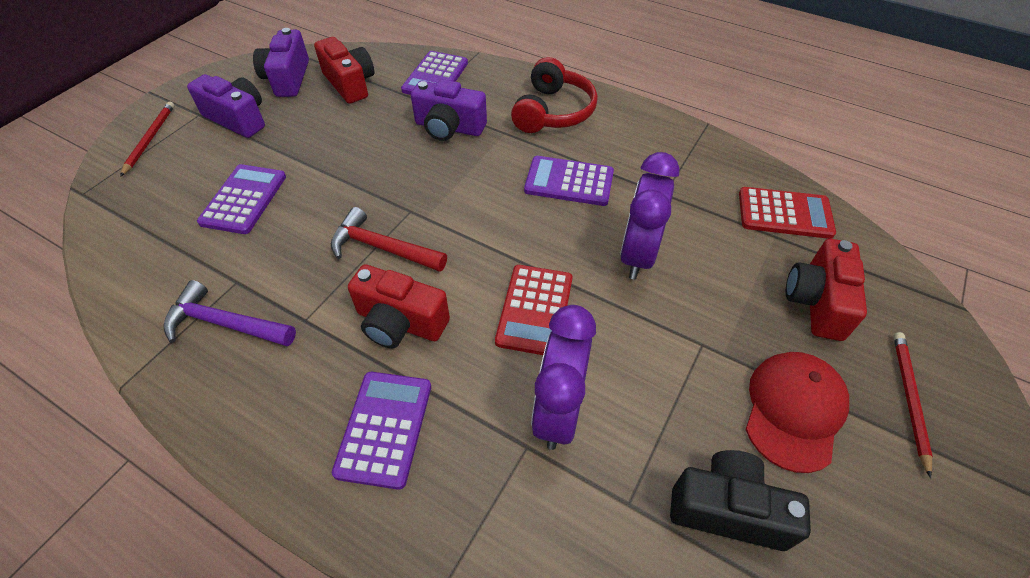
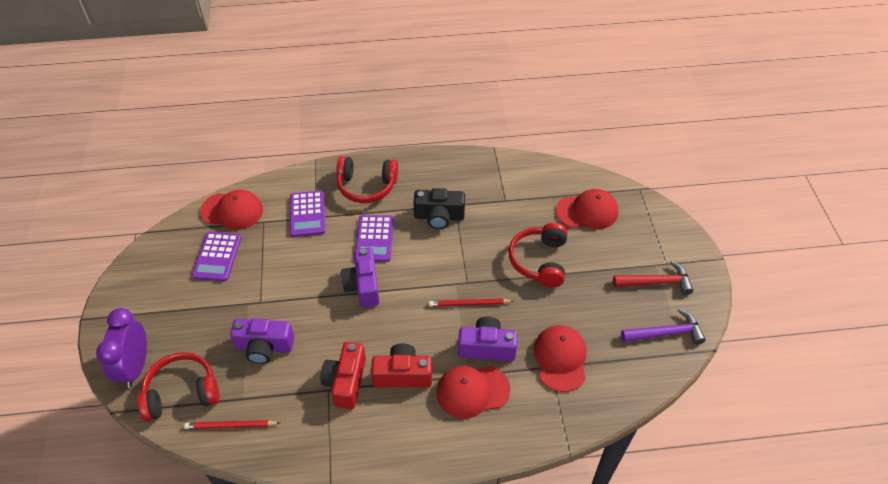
purple calculator: [197,164,286,234] [332,372,431,490] [401,51,468,95] [524,156,614,206] = 4 -> [192,232,241,281] [290,191,325,237] [356,215,394,262] = 3
purple clock: [531,305,596,450] [620,152,680,280] = 2 -> [96,308,147,388] = 1
red calculator: [495,265,573,355] [739,187,836,239] = 2 -> none = 0
red camera: [314,37,374,104] [348,264,450,348] [786,239,867,341] = 3 -> [321,342,366,409] [371,343,432,388] = 2
red cap: [745,352,849,473] = 1 -> [200,190,263,230] [436,366,510,419] [534,325,586,392] [556,189,618,229] = 4
red headphones: [511,57,598,133] = 1 -> [137,352,219,421] [336,156,398,203] [508,223,568,288] = 3

